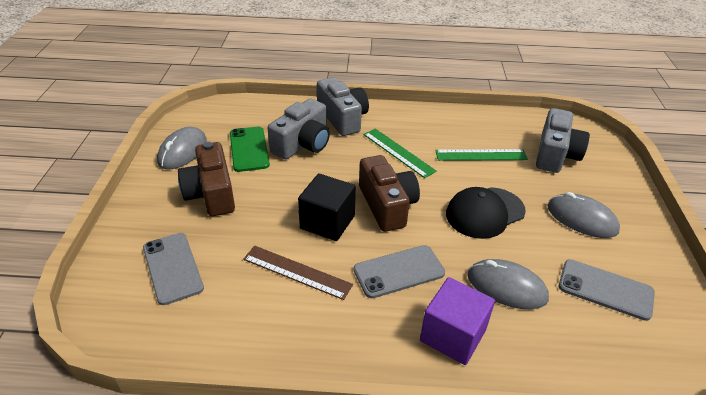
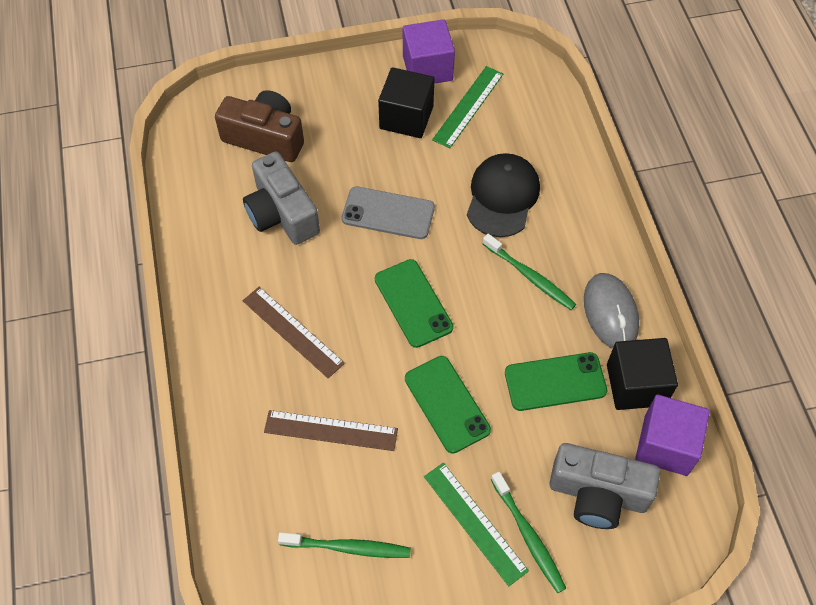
black cube: [298,173,356,241] = 1 -> [378,67,434,138] [607,338,678,410] = 2
brown camera: [178,142,235,216] [359,155,420,232] = 2 -> [215,90,304,162] = 1
brown ruler: [243,246,353,300] = 1 -> [243,287,345,378] [264,410,398,451] = 2
green phone: [230,127,270,172] = 1 -> [375,259,453,348] [405,356,491,454] [505,352,607,411] = 3
green toothbrush: none = 0 -> [278,532,411,558] [483,234,576,310] [491,472,566,593] = 3
grey camera: [268,98,330,159] [317,77,369,136] [536,108,590,173] = 3 -> [243,152,320,245] [549,443,660,529] = 2
grey mouse: [157,127,207,170] [468,259,549,309] [548,192,620,238] = 3 -> [584,273,639,349] = 1
grey phone: [143,233,204,305] [354,245,445,298] [559,259,655,321] = 3 -> [342,186,435,239] = 1
purple cube: [420,277,495,365] = 1 -> [403,19,455,84] [635,395,710,476] = 2

